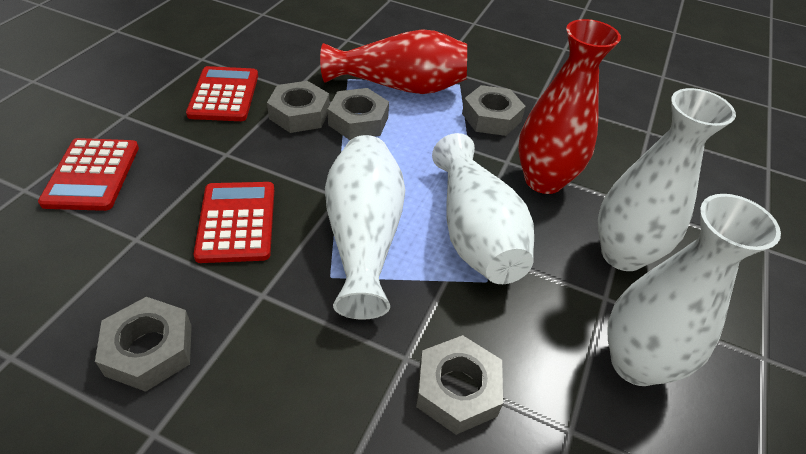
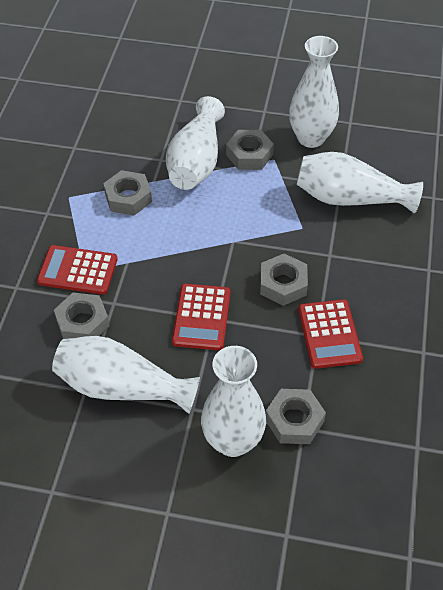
red vase: [320,29,467,94] [518,19,621,194] = 2 -> none = 0
white vase: [325,135,405,320] [432,133,534,284] [598,88,736,271] [607,194,781,386] = 4 -> [52,336,200,414] [166,96,225,190] [201,346,266,457] [289,36,339,148] [297,152,423,214] = 5

